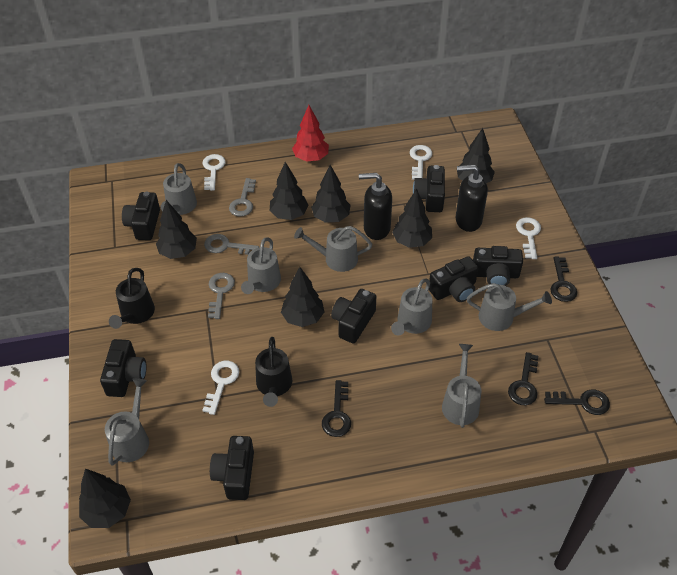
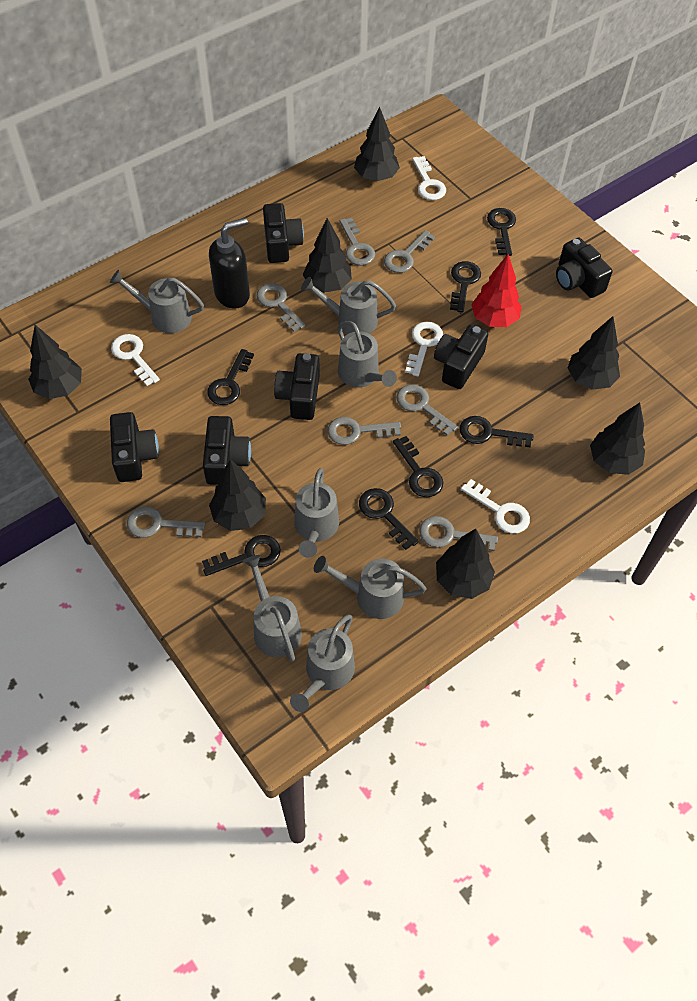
black camera: [100,339,147,397] [122,191,160,240] [210,436,254,500] [331,289,376,344] [413,165,445,212] [429,256,478,302] [473,246,523,286] = 7 -> [110,412,159,482] [203,416,251,485] [263,203,304,263] [274,353,320,420] [434,325,488,389] [556,237,612,298] = 6
black key: [322,380,351,437] [508,352,538,405] [544,390,610,415] [550,257,577,302] = 4 -> [202,535,281,576] [207,349,254,405] [359,488,419,550] [393,436,444,497] [450,261,481,313] [459,416,534,447] [487,208,516,256] = 7
black soap dispenser: [359,173,392,240] [456,164,488,232] = 2 -> [209,218,250,309] = 1
black watering can: [109,268,155,329] [255,337,292,407] = 2 -> none = 0
grey key: [204,234,259,255] [208,273,235,319] [229,178,256,216] = 3 -> [127,506,205,538] [256,283,306,332] [327,417,401,445] [339,218,375,266] [384,230,435,273] [396,384,458,436] [419,516,498,551] = 7

